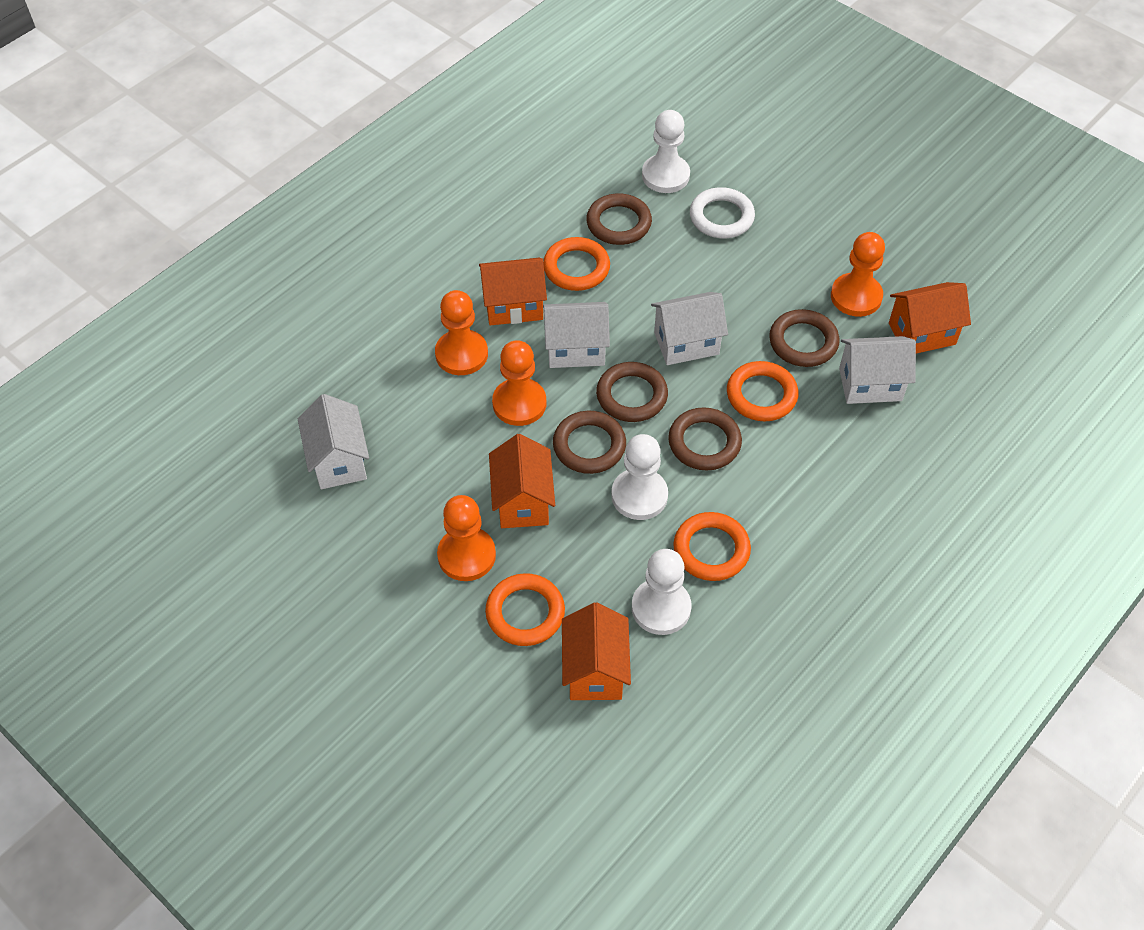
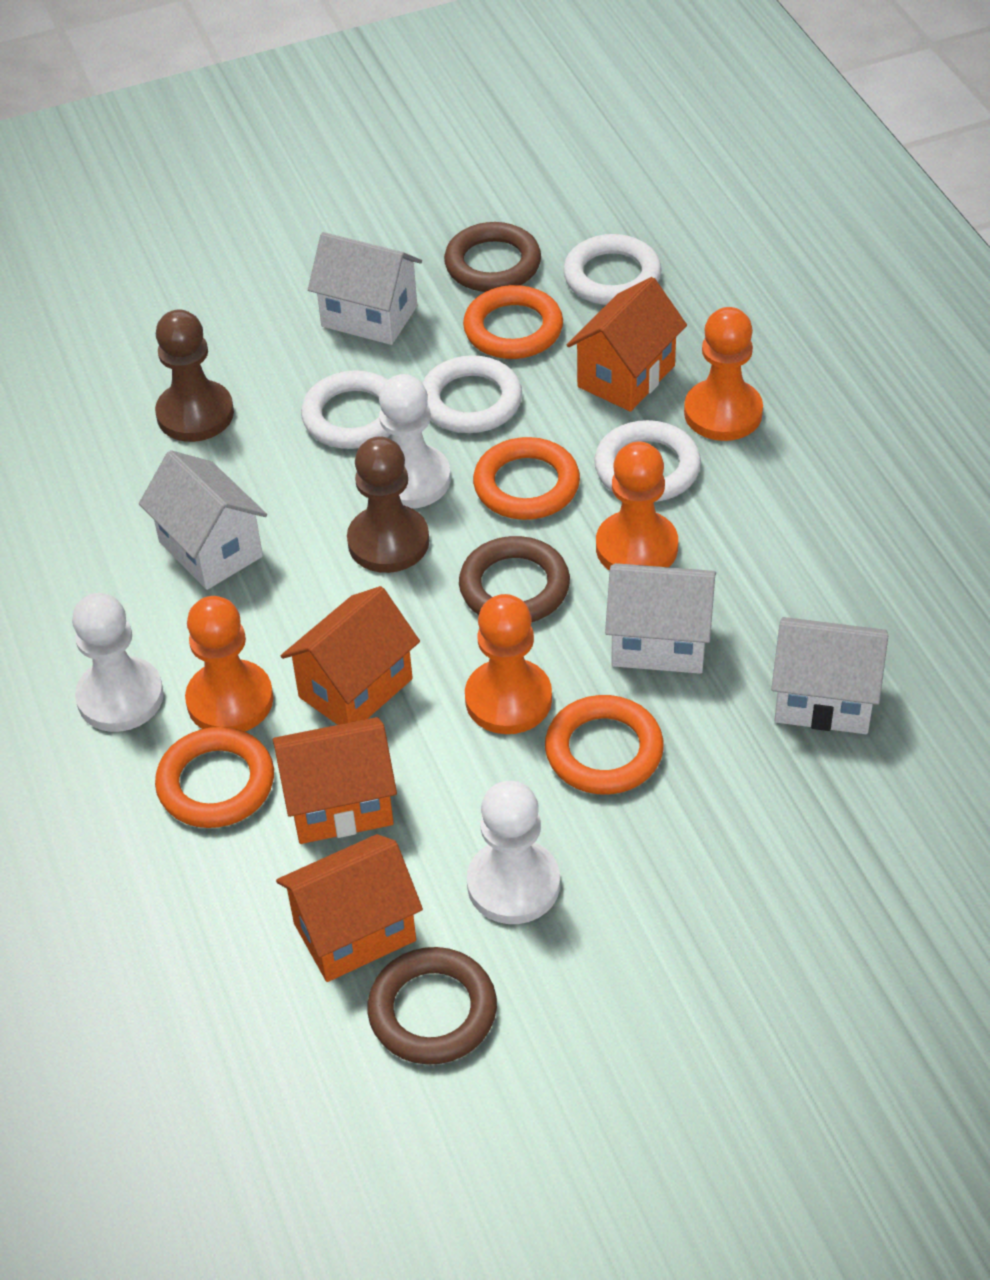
brown pawn: none = 0 -> [155,310,234,442] [347,437,429,573] = 2
brown ring: [553,411,626,474] [586,193,652,245] [596,362,668,422] [668,407,742,470] [769,309,839,367] = 5 -> [367,947,497,1065] [444,222,541,292] [459,536,570,622] = 3
white ring: [690,187,755,238] = 1 -> [301,370,391,449] [422,355,522,433] [563,234,662,305] [594,420,701,502] = 4

